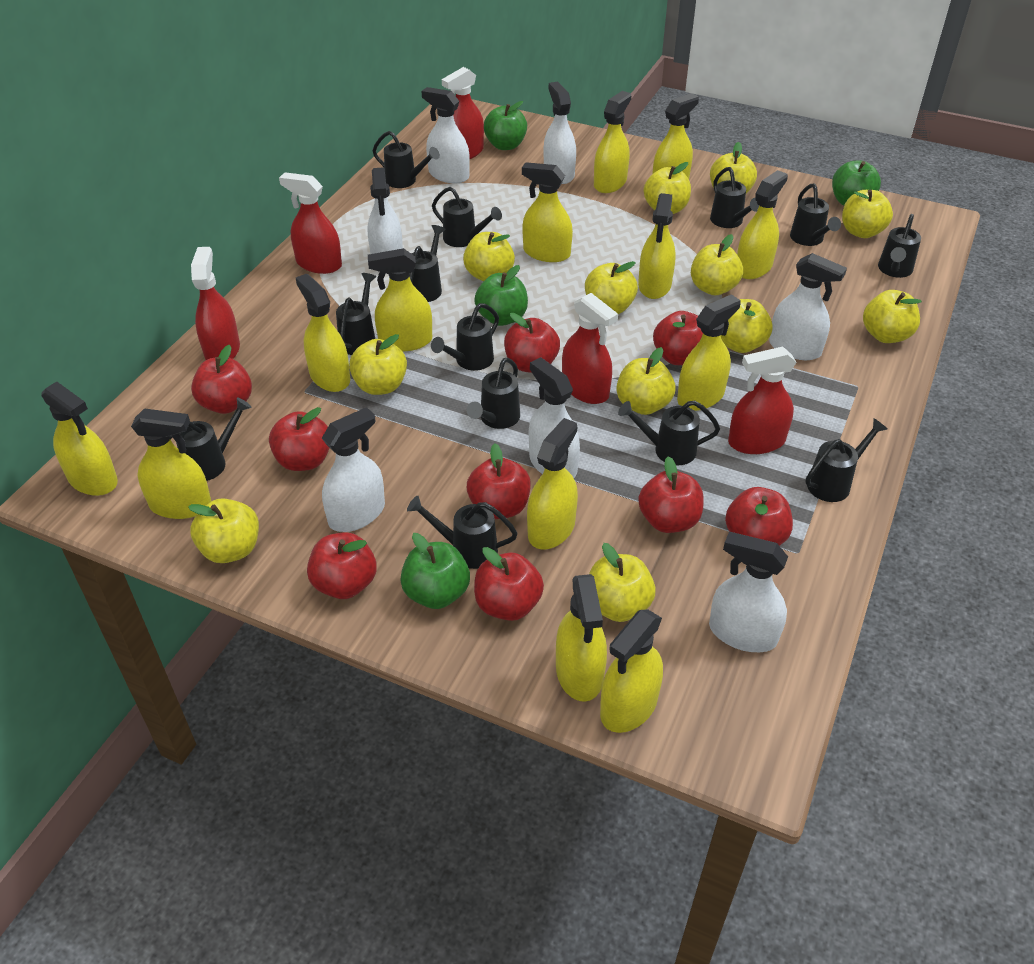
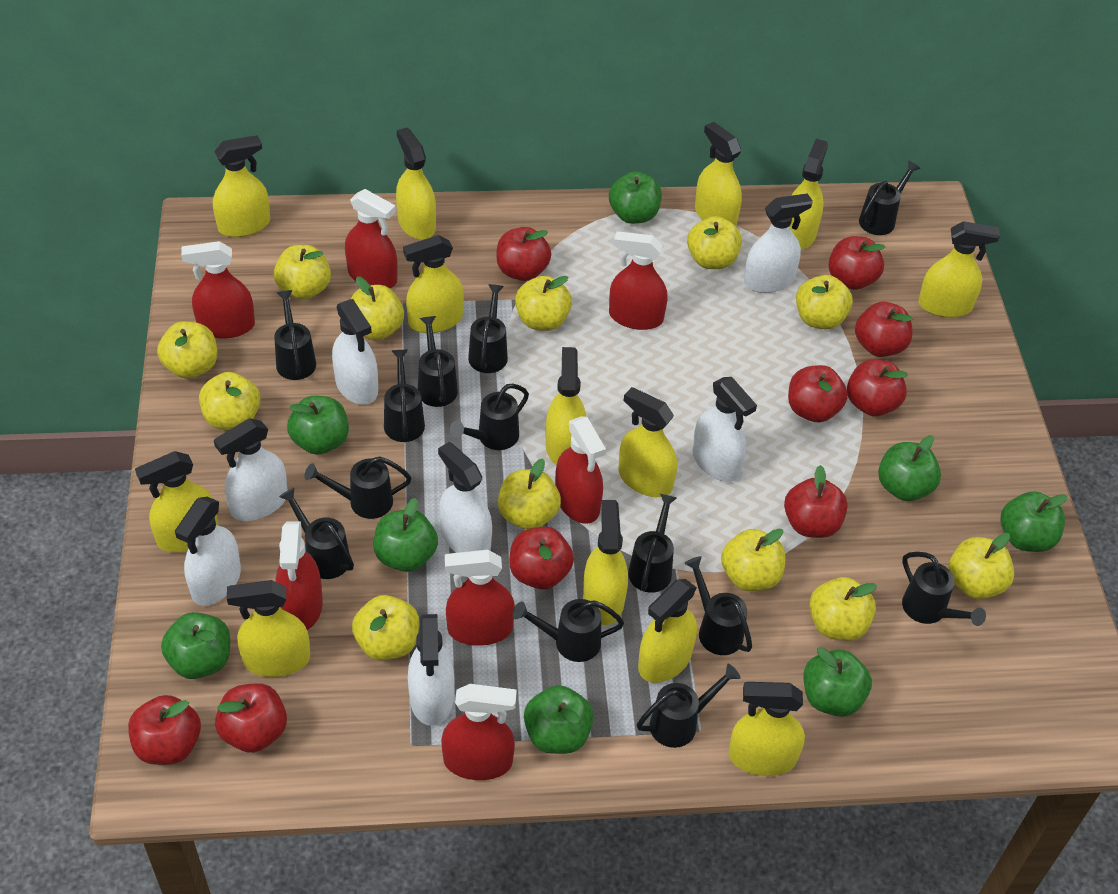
green apple: [400,533,470,609] [474,265,528,326] [484,101,527,150] [832,160,881,205] = 4 -> [161,612,230,679] [287,396,349,455] [373,498,438,572] [524,685,594,754] [609,171,662,224] [803,647,872,717] [878,435,941,501] [1001,492,1068,552] = 8
red spray bottle: [191,247,240,360] [279,172,342,274] [442,67,484,159] [562,293,618,404] [728,347,796,454] = 5 -> [181,241,255,339] [275,522,323,630] [345,189,398,288] [441,684,517,780] [445,550,515,646] [555,416,606,524] [609,231,667,330] = 7

